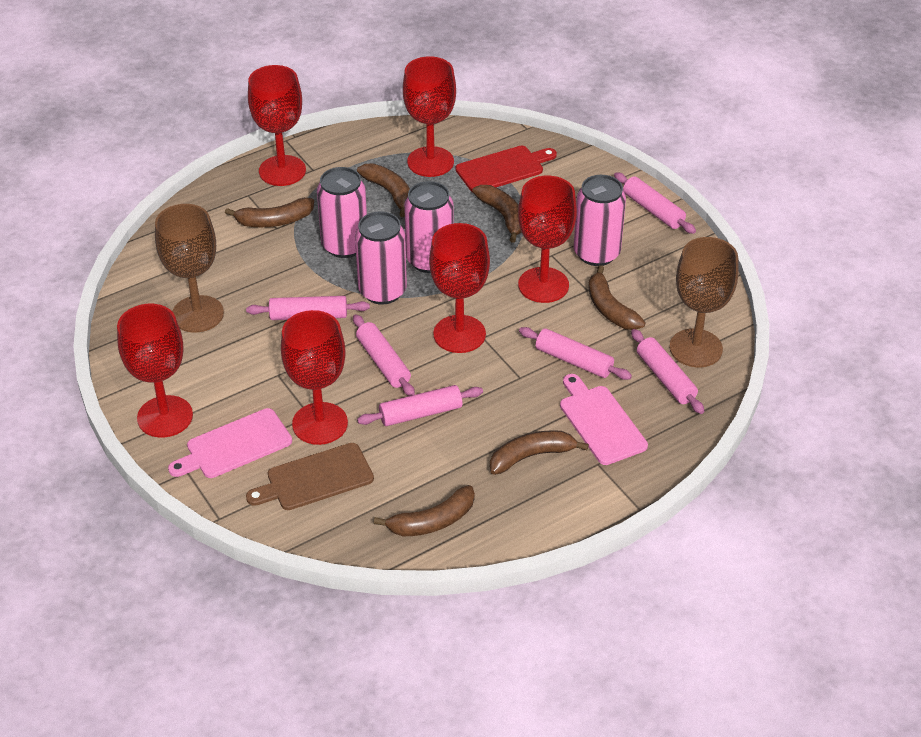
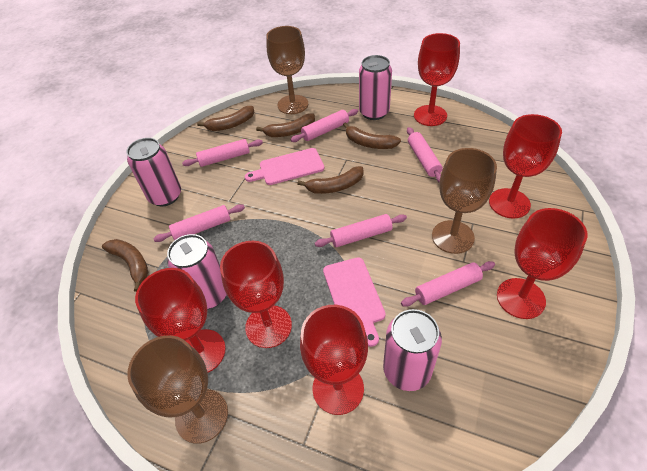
brown banana: [225,198,314,227] [357,163,410,217] [374,485,475,536] [472,185,522,243] [490,430,589,475] [588,265,645,330] = 6 -> [102,239,148,292] [197,106,254,131] [256,113,315,137] [297,166,364,194] [343,122,401,149] = 5
brown cutting board: [246,443,374,510] = 1 -> none = 0
brown goblet: [155,204,224,332] [669,237,739,367] = 2 -> [127,335,228,444] [266,26,308,114] [432,148,497,254] = 3
red cutting board: [455,146,557,192] = 1 -> none = 0

